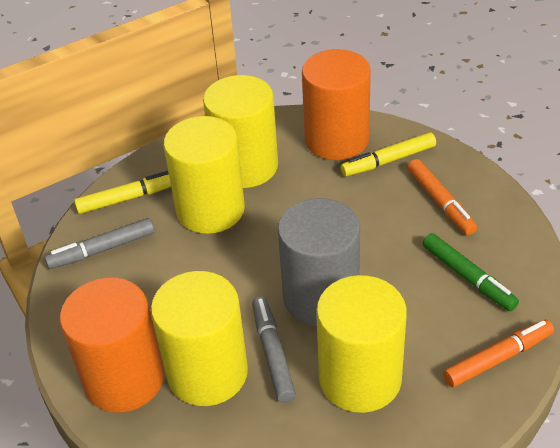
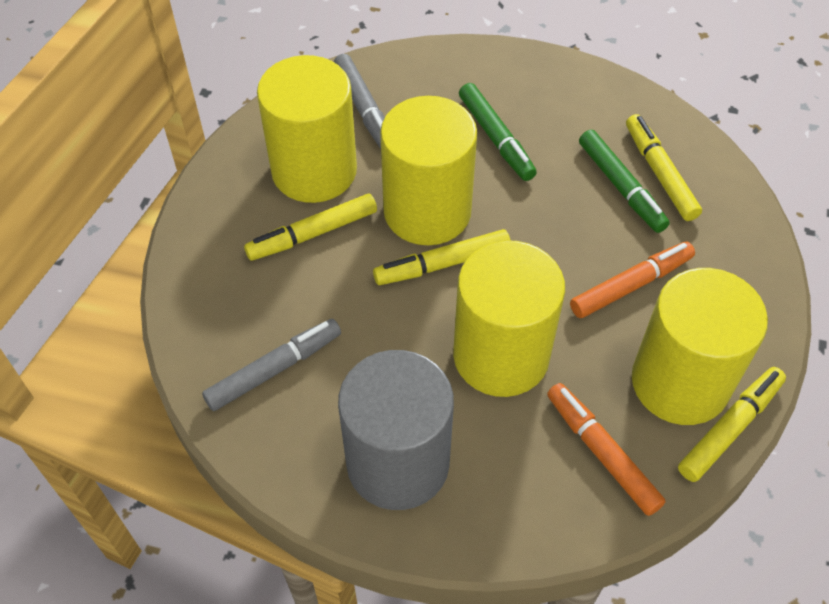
green marker: [423,233,519,311] = 1 -> [459,83,537,181] [579,130,670,233] = 2
orange cylinder: [60,278,164,413] [302,49,371,160] = 2 -> none = 0
yellow marker: [74,171,171,214] [340,132,436,177] = 2 -> [244,194,377,261] [373,229,511,285] [626,114,702,221] [678,367,786,482] = 4

